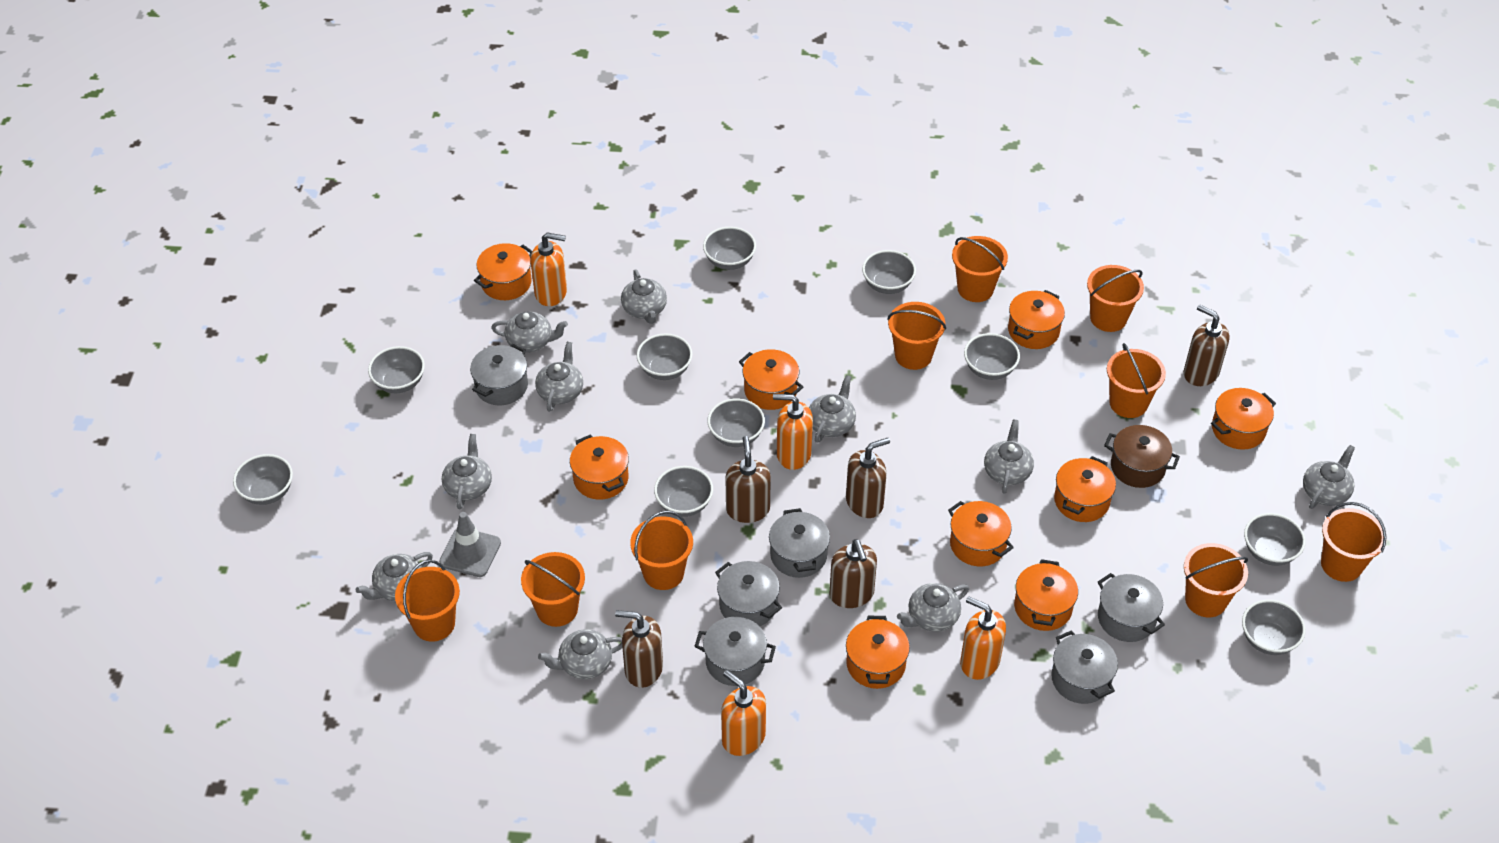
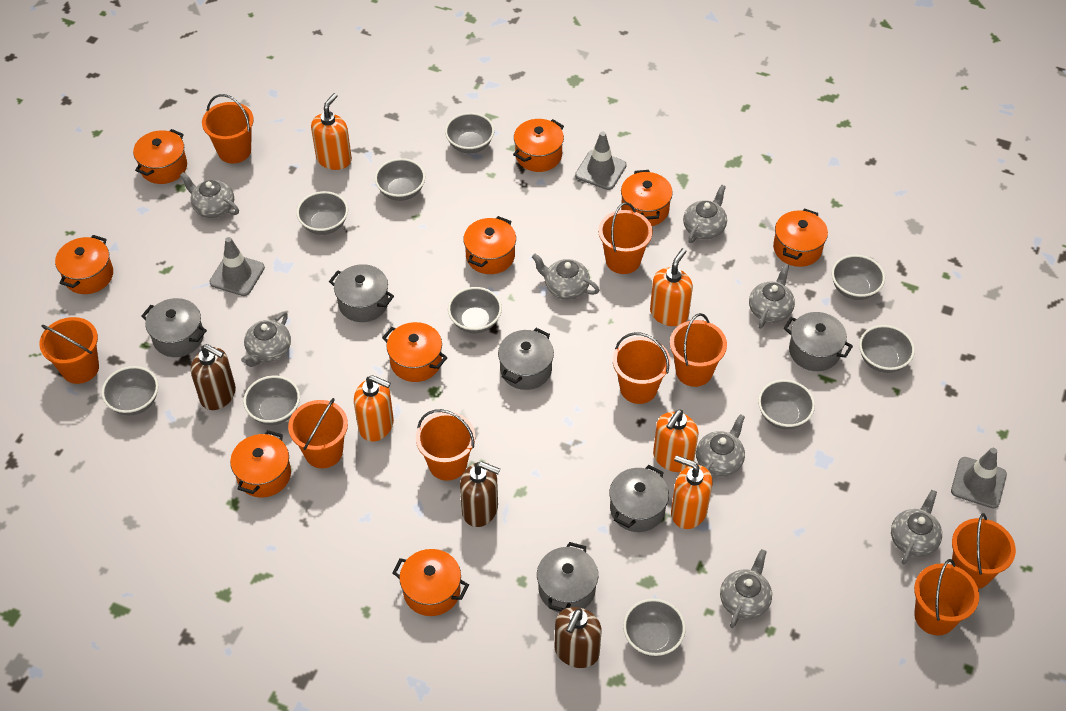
brown pot: [1104,425,1180,488] = 1 -> none = 0
brown soap dispenser: [615,610,663,688] [726,436,771,523] [829,539,877,608] [846,438,890,518] [1184,304,1230,386] = 5 -> [191,344,236,410] [460,461,500,527] [555,607,601,668] = 3
grey teapot: [356,552,433,601] [442,434,492,509] [491,311,568,352] [535,342,583,412] [538,629,622,679] [621,269,667,324] [809,375,856,443] [897,583,969,631] [984,419,1034,494] [1303,445,1355,509] = 10 -> [180,172,239,218] [241,311,291,367] [532,254,599,300] [683,185,727,243] [696,414,745,477] [720,549,772,628] [749,264,795,329] [891,490,942,564] = 8
grey traffic cone: [439,512,501,577] = 1 -> [209,237,265,296] [575,132,627,190] [951,448,1007,509] = 3
orange soap dispenser: [530,232,567,306] [721,670,766,756] [773,394,813,470] [960,596,1006,680] = 4 -> [311,93,352,170] [354,375,394,442] [650,248,693,326] [653,409,699,472] [671,455,713,529] = 5

